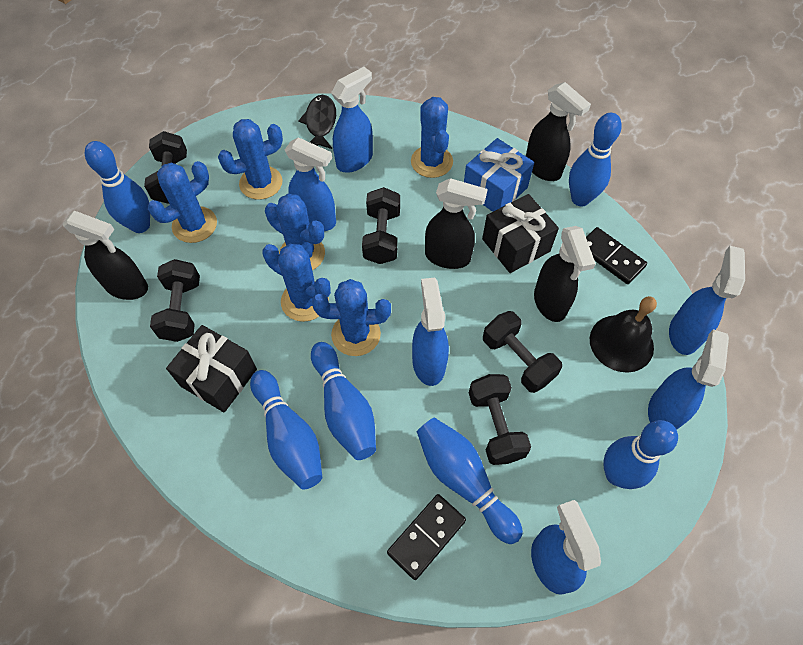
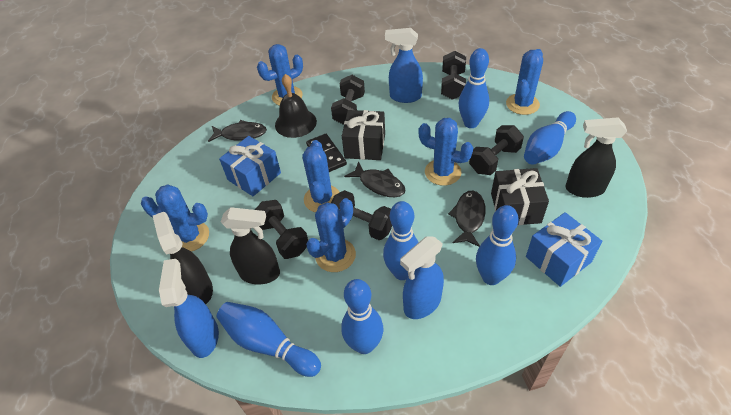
black domino: [387,494,466,580] [586,227,647,284] = 2 -> [306,134,347,172] = 1
black fish: [298,95,336,149] = 1 -> [208,120,267,142] [344,161,406,197] [448,191,486,247] = 3
black spray bottle: [63,211,148,300] [425,178,488,269] [526,82,591,181] [534,226,596,322] = 4 -> [153,212,213,304] [221,207,280,284] [566,117,627,198] = 3
blue gift: [464,138,534,212] = 1 -> [219,136,281,196] [526,212,602,287] = 2
blue spray bottle: [285,137,336,231] [331,67,373,173] [412,278,449,386] [531,500,601,595] [648,329,729,430] [669,246,745,355] = 6 -> [159,259,219,358] [385,28,423,103] [400,236,444,319] = 3

